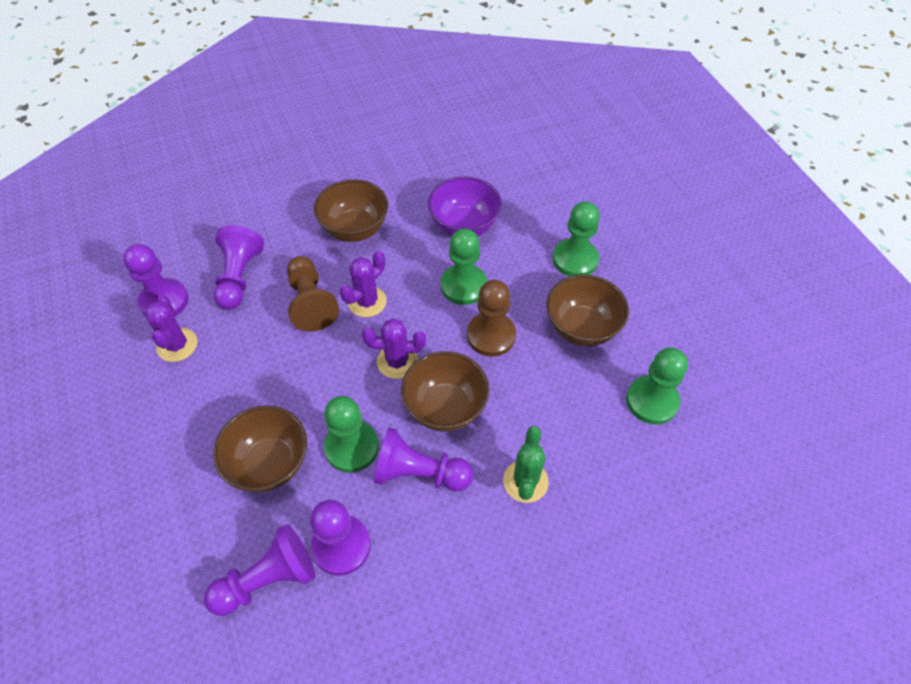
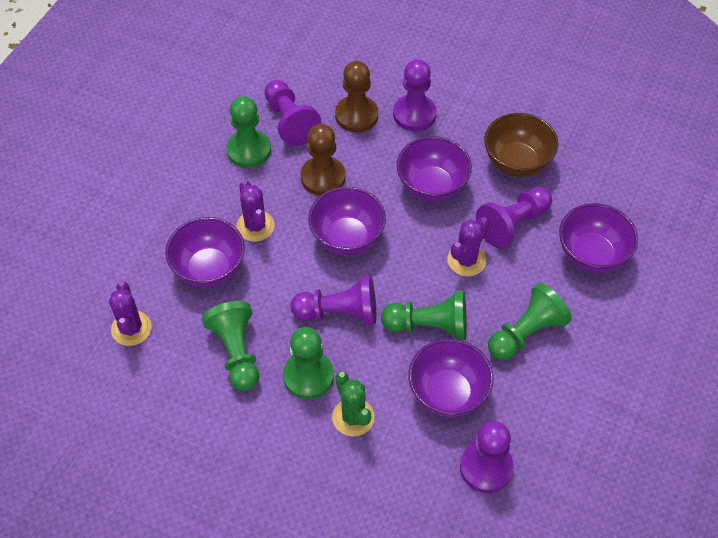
brown bowl: [213,406,307,492] [314,179,388,242] [401,351,489,432] [547,274,629,347] = 4 -> [484,113,559,177] = 1
green pawn: [324,396,379,473] [441,228,487,305] [553,201,600,277] [626,348,688,425] = 4 -> [202,301,259,391] [226,96,271,168] [283,327,334,399] [381,290,467,341] [488,283,572,360] = 5
purple bowl: [428,176,502,236] = 1 -> [165,217,245,288] [308,187,386,255] [396,136,472,202] [408,339,494,417] [559,203,638,273] = 5

